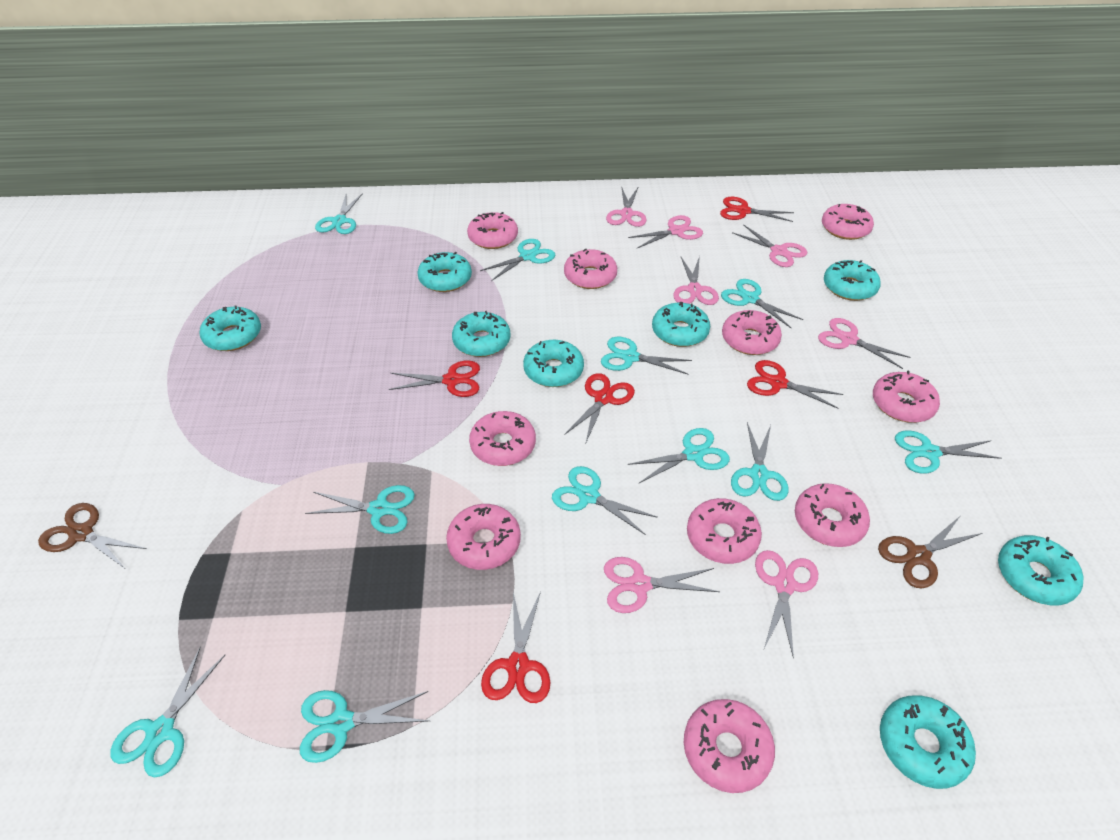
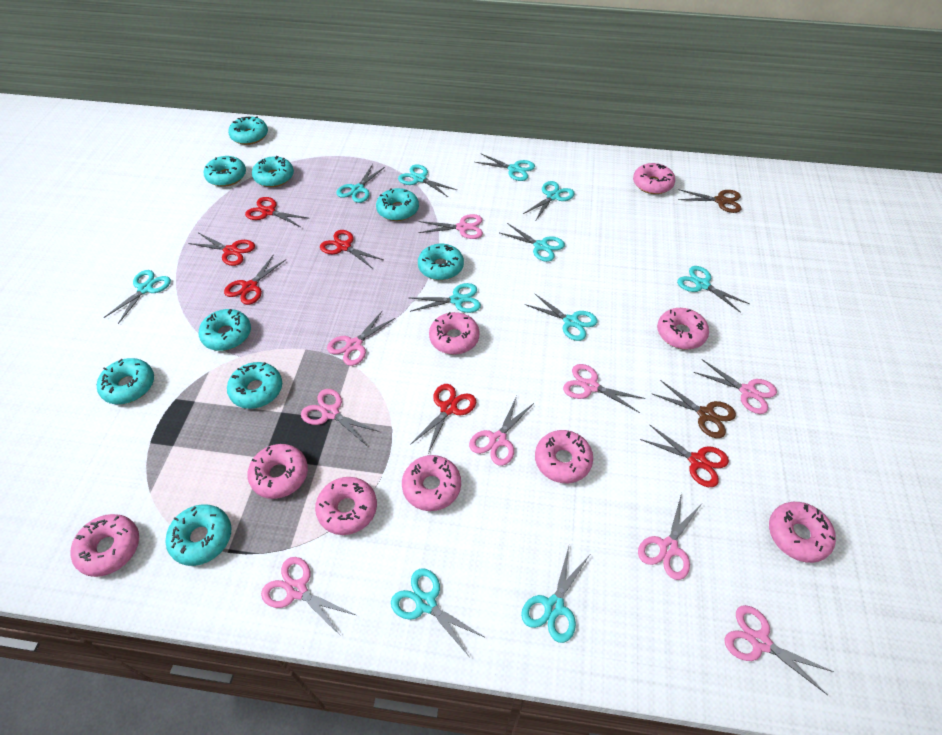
pink donut: [446,504,521,570] [467,212,518,249] [469,411,536,466] [564,248,617,289] [684,699,775,793] [687,498,762,564] [722,310,782,355] [795,483,870,547] [822,204,874,240] [873,371,940,423] = 10 -> [70,514,139,577] [247,444,308,499] [315,477,377,535] [402,455,461,511] [429,312,480,355] [535,430,593,483] [633,163,675,194] [657,308,709,349] [769,502,836,563] = 9
pink scissors: [604,557,720,613] [606,186,647,227] [628,215,703,248] [673,256,719,305] [732,224,807,267] [755,550,818,658] [818,318,910,369] = 7 -> [261,557,355,636] [301,389,380,445] [327,310,395,366] [418,214,483,239] [469,396,534,466] [563,364,646,413] [638,493,701,580] [694,359,777,414] [724,605,834,695] = 9
red scissors: [389,360,480,397] [481,591,550,703] [564,373,635,444] [720,197,794,222] [747,360,843,409] = 5 -> [188,233,255,266] [224,254,286,305] [245,197,310,227] [320,230,384,269] [410,384,476,453] [640,424,729,487] = 6
turquoise donut: [199,306,261,351] [417,252,472,292] [452,311,511,357] [523,340,584,387] [652,302,710,347] [824,260,881,301] [880,695,976,789] [998,535,1083,605] = 8 -> [97,358,154,404] [166,504,231,566] [199,309,251,351] [204,156,246,187] [227,362,282,409] [228,116,268,145] [252,156,294,187] [376,188,419,221] [418,244,464,280] = 9

